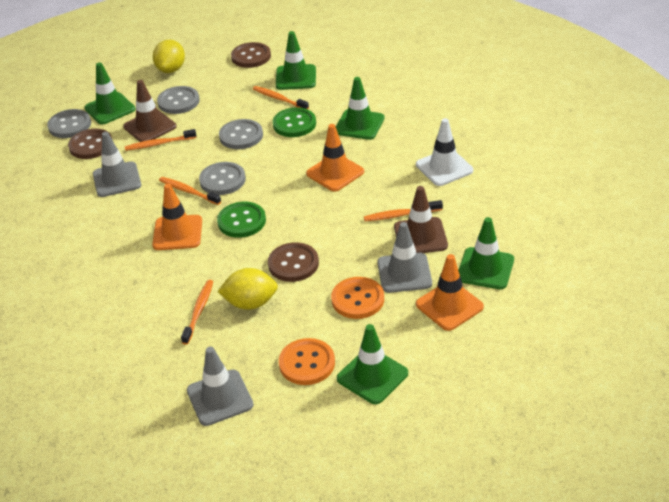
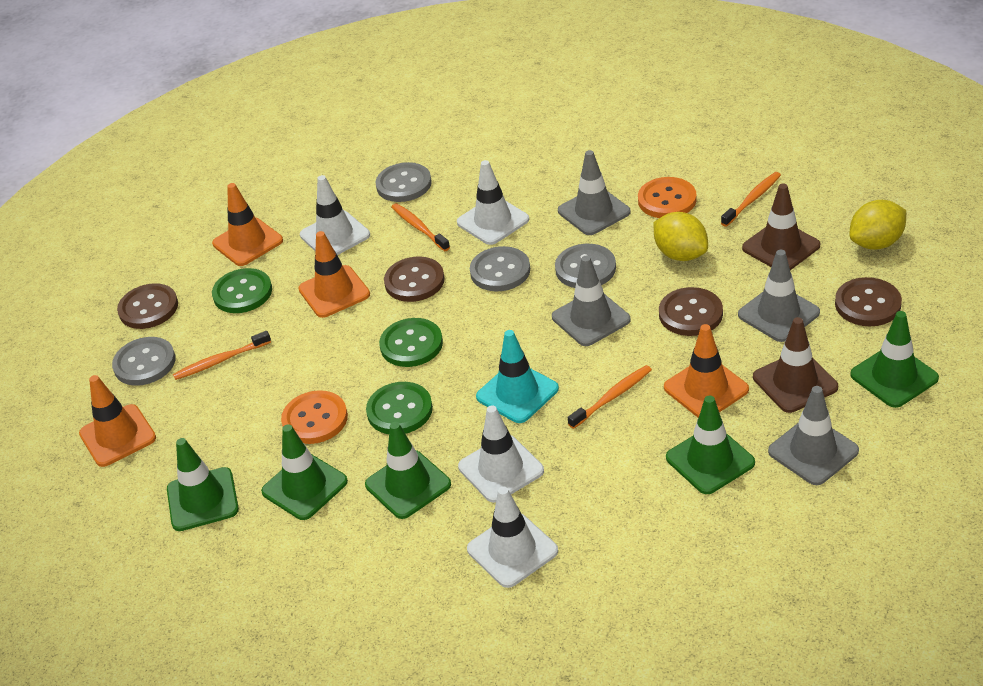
brown button: [68,129,112,159] [231,42,271,68] [268,242,319,282] = 3 -> [117,283,178,329] [384,256,445,302] [659,287,723,336] [835,277,902,326] = 4
green button: [217,202,266,238] [273,107,316,137] = 2 -> [212,268,272,313] [366,382,433,434] [379,318,443,367] = 3
grey traffic cone: [93,132,141,197] [187,346,254,426] [377,222,432,293] = 3 -> [552,256,631,346] [558,150,631,235] [738,250,820,342] [768,386,859,485] = 4
orange toothbrush: [125,129,196,151] [159,177,221,205] [181,280,213,345] [253,86,309,109] [364,200,443,221] = 5 -> [173,331,271,380] [392,203,450,251] [568,365,652,429] [721,172,781,227] = 4
orange traffic cone: [152,184,202,250] [306,124,364,192] [416,254,484,331] = 3 -> [79,375,156,467] [212,183,283,266] [298,231,370,318] [664,324,749,418] = 4
turquoise traffic cone: none = 0 -> [476,330,559,423] = 1
white traffic cone: [416,118,473,186] = 1 -> [300,175,370,255] [457,160,529,245] [458,405,544,503] [467,486,558,588] = 4

